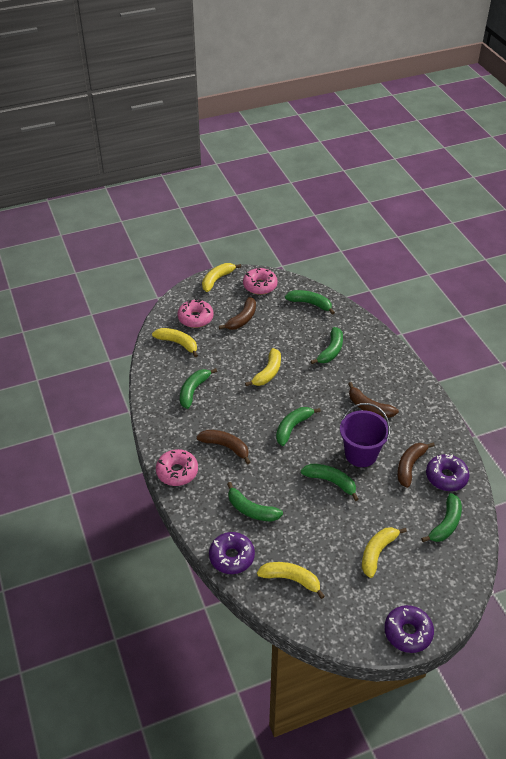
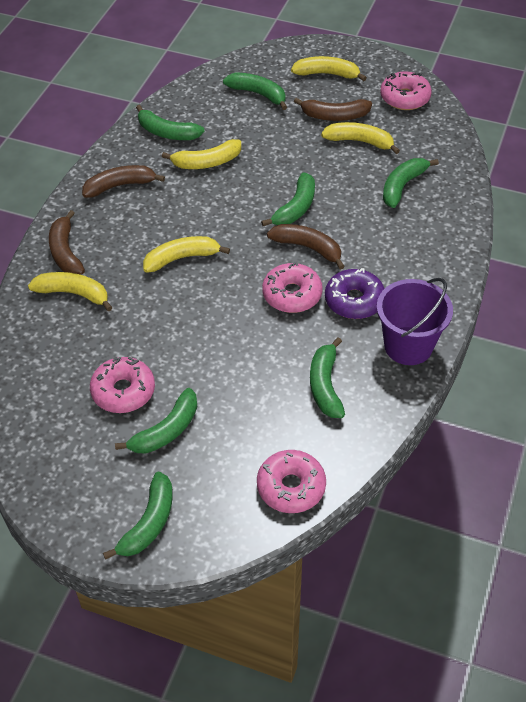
pink donut: [156,449,198,486] [177,299,214,328] [243,268,278,295] = 3 -> [90,357,155,413] [257,450,326,513] [262,262,323,313] [380,71,432,110] = 4
purple donut: [209,532,255,574] [384,605,434,653] [426,454,469,491] = 3 -> [325,268,385,319] = 1

